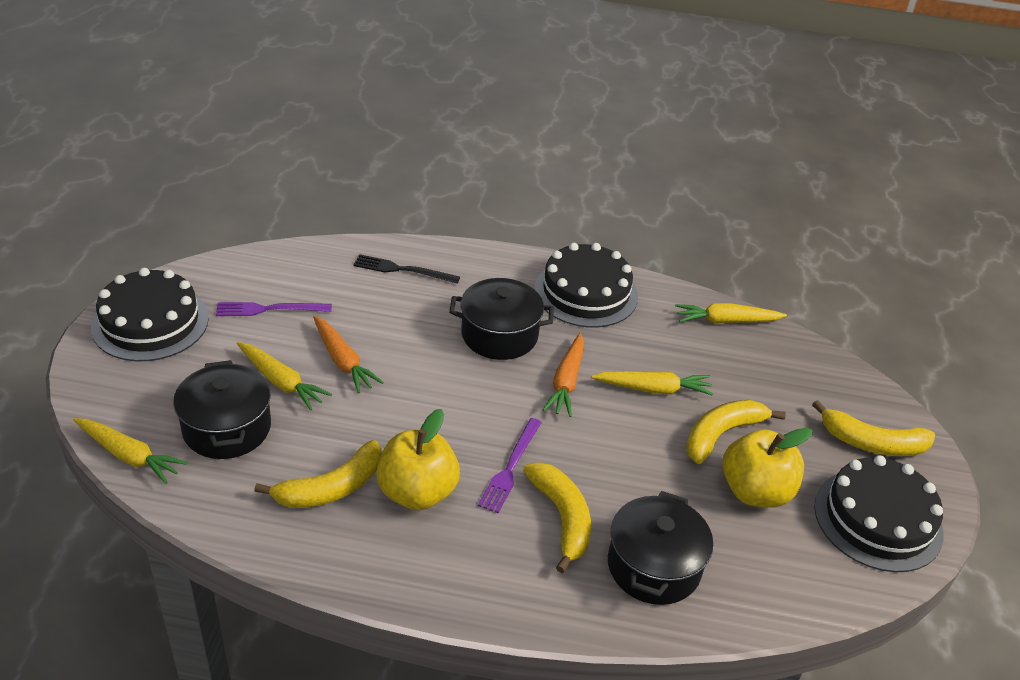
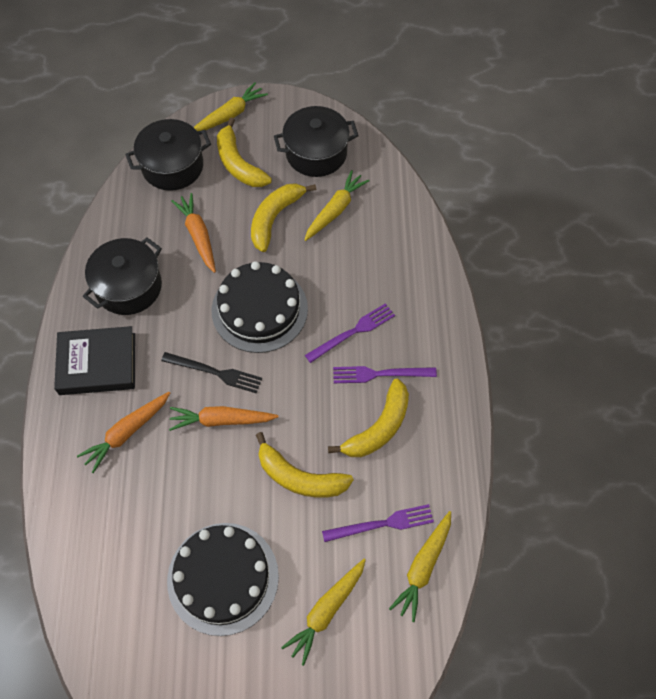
black book: none = 0 -> [54,326,135,395] = 1
black cake: [91,268,209,361] [534,243,638,328] [814,455,944,572] = 3 -> [167,523,279,636] [212,261,308,353] = 2
orange carrot: [313,316,384,394] [543,333,584,417] = 2 -> [77,392,170,473] [169,406,278,431] [171,193,216,273] = 3
purple fork: [216,302,332,316] [478,418,542,513] = 2 -> [305,303,395,363] [322,504,434,542] [333,366,437,383] = 3
yellow apple: [376,409,460,510] [722,428,813,508] = 2 -> none = 0

